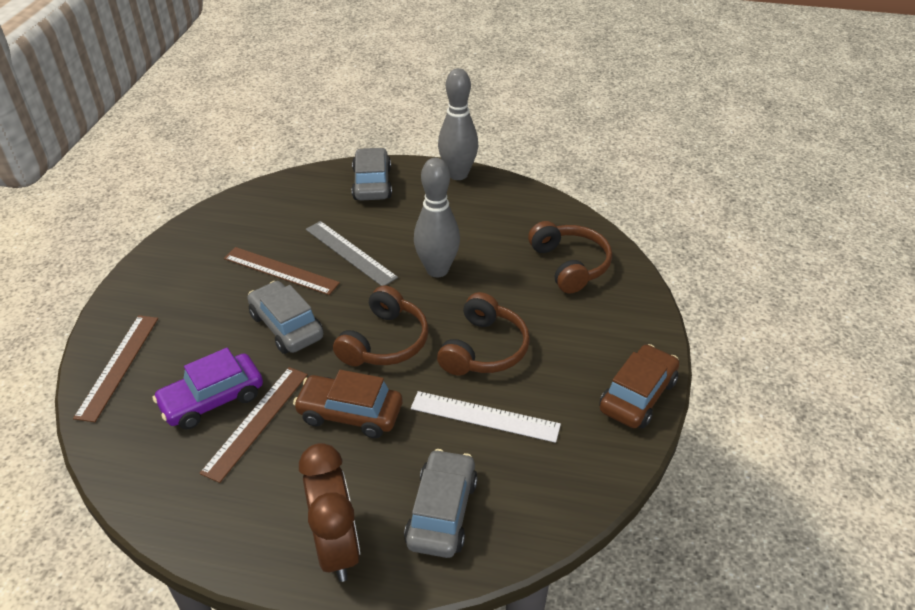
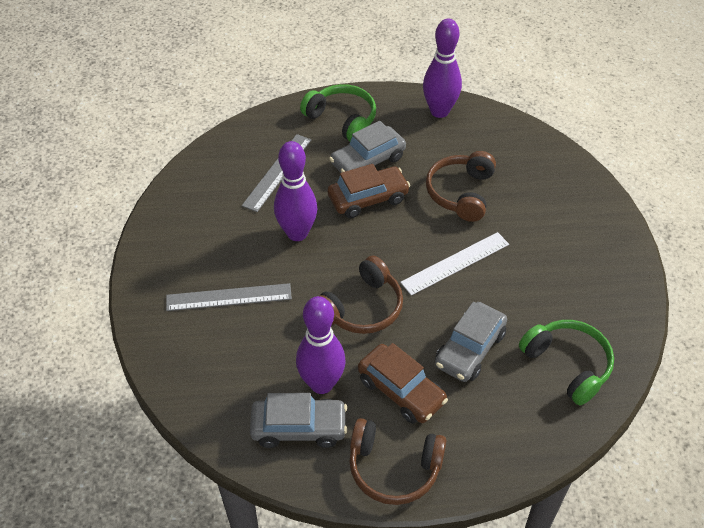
brown clock: [299,443,360,582] = 1 -> none = 0
brown ruler: [73,315,158,422] [200,367,308,483] [224,247,340,295] = 3 -> none = 0
green headphones: none = 0 -> [300,84,376,141] [519,320,614,405] = 2
grey bowling pin: [414,158,460,277] [438,68,478,180] = 2 -> none = 0
grey ruler: [306,221,398,286] = 1 -> [166,283,292,311] [242,134,311,212] = 2
purple bowling pin: none = 0 -> [274,141,317,241] [296,296,346,394] [423,19,462,118] = 3
purple car: [152,348,263,429] = 1 -> none = 0

